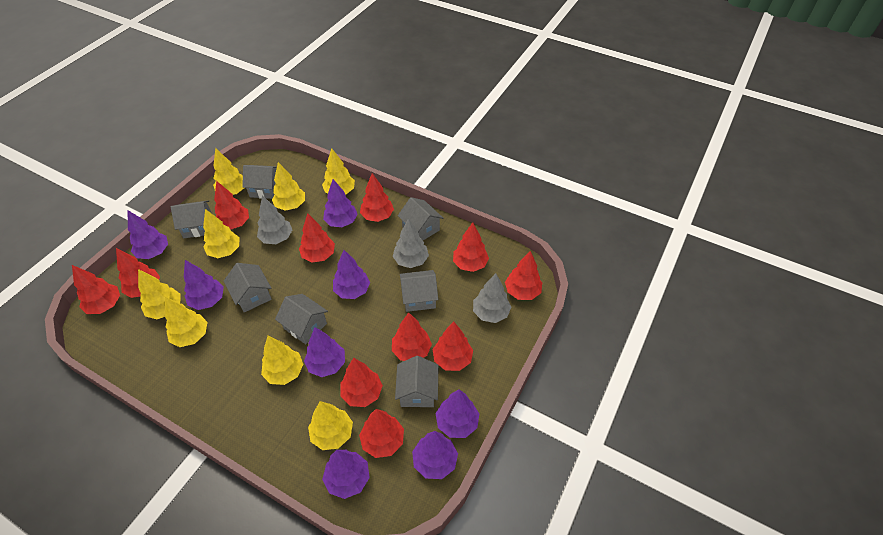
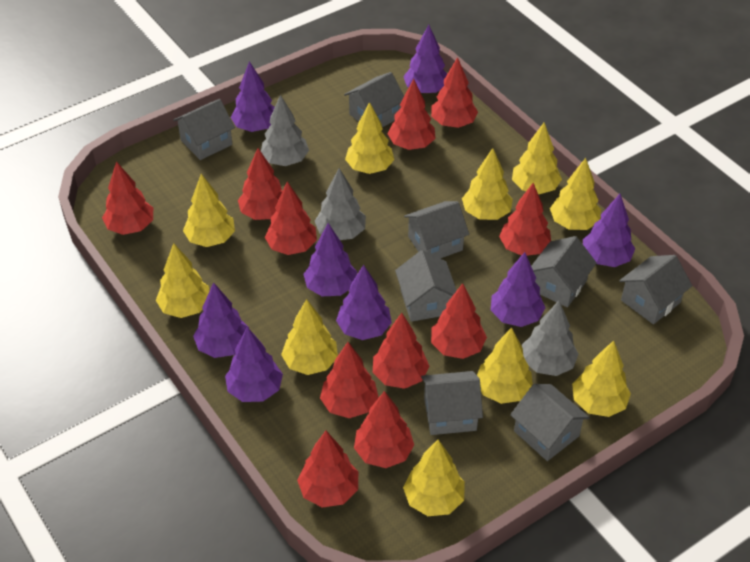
grey house: [171,200,211,238] [224,263,272,312] [242,165,277,199] [275,294,328,344] [395,356,439,407] [398,197,443,240] [400,270,438,312] = 7 -> [173,99,235,160] [344,72,404,127] [395,250,457,322] [404,201,469,258] [421,371,483,435] [510,384,590,461] [531,236,597,307] [619,255,692,324] = 8
yellow tree: [138,269,181,319] [165,297,208,347] [203,209,240,258] [213,148,244,195] [261,336,303,385] [272,162,305,211] [308,401,353,450] [322,148,355,195] = 8 -> [156,243,209,318] [183,174,235,247] [281,299,338,375] [345,102,394,174] [403,440,465,516] [462,148,513,220] [477,327,533,404] [512,123,562,194] [550,158,601,230] [572,340,631,417] = 10

